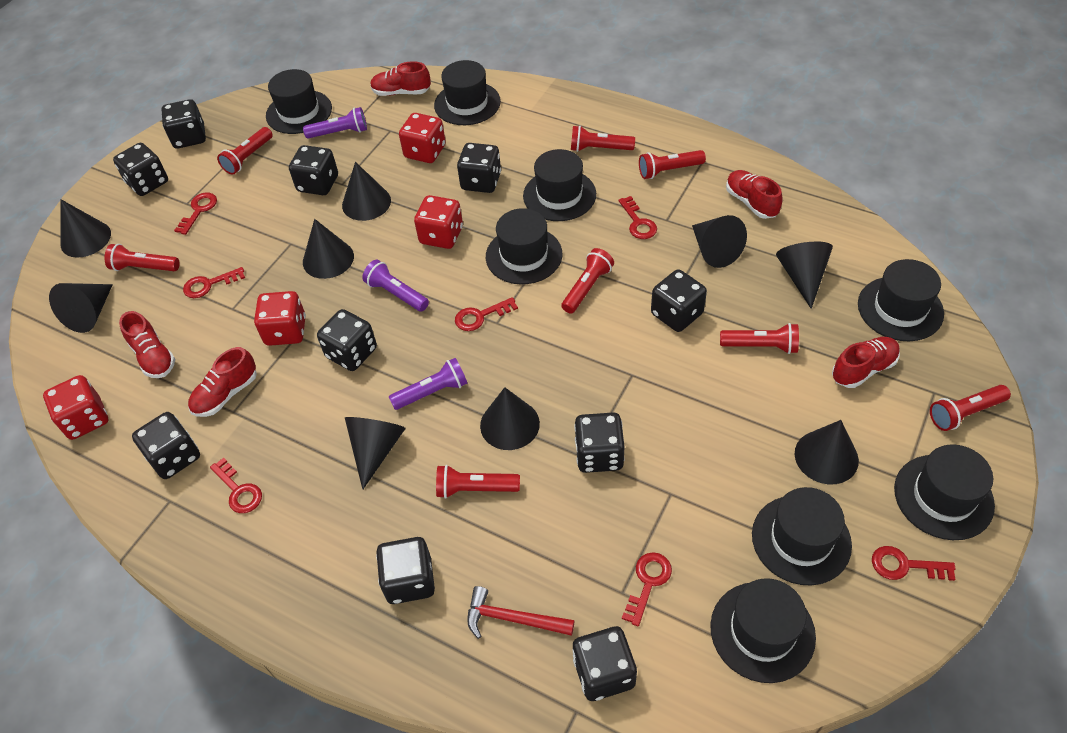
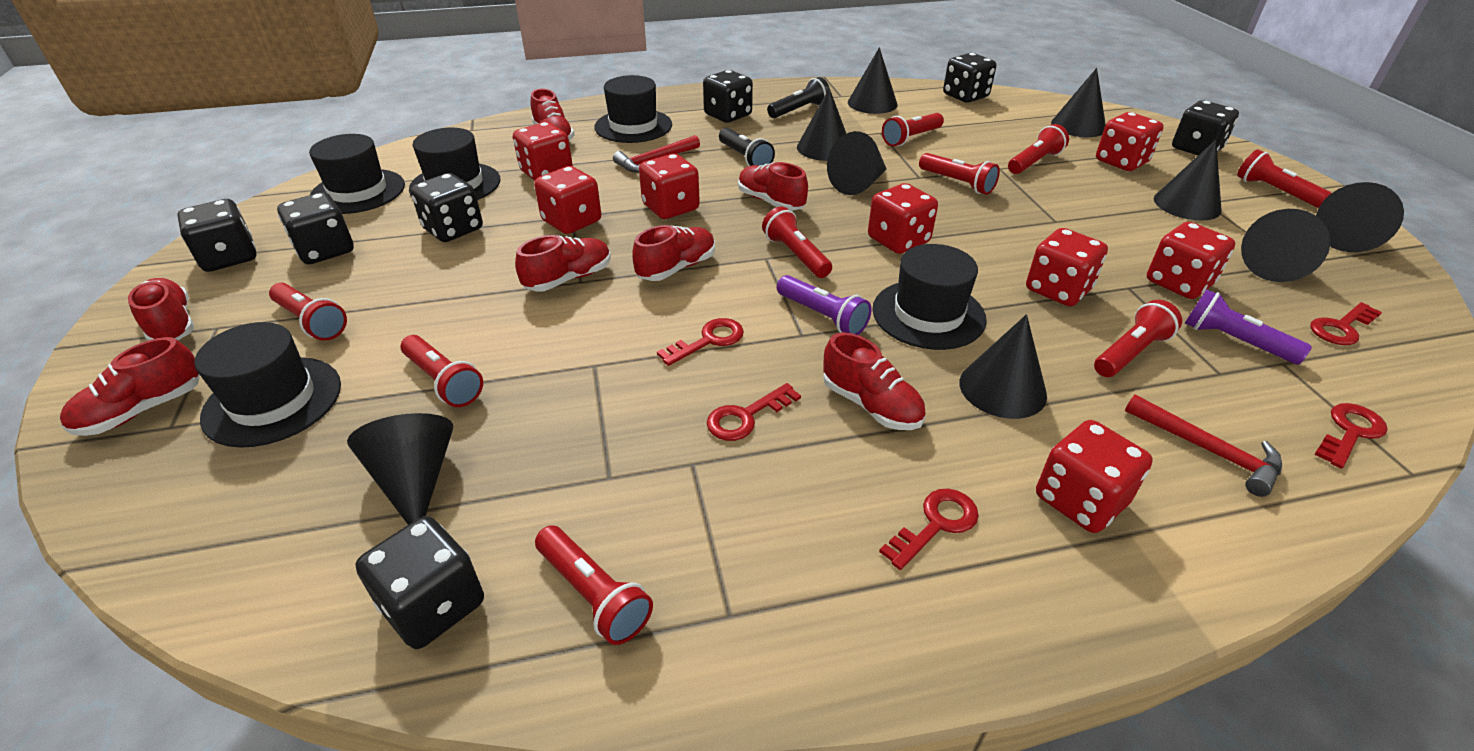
black dice: [113,143,168,196] [132,412,200,479] [161,99,206,149] [289,145,338,195] [317,309,377,371] [376,537,435,604] [457,143,501,193] [572,626,637,701] [574,412,625,473] [651,269,707,332] = 10 -> [177,199,257,272] [277,192,354,264] [355,516,484,649] [410,173,483,242] [703,70,753,123] [943,53,996,103] [1172,100,1239,155] = 7
black flashlight: none = 0 -> [719,128,775,166] [767,77,829,118] = 2
black hat: [266,69,332,134] [434,60,501,125] [486,208,562,284] [523,149,596,221] [710,578,816,683] [752,487,852,585] [858,259,944,341] [894,444,995,540] = 8 -> [195,322,341,448] [309,134,405,214] [409,127,500,200] [594,75,672,143] [872,244,987,350] = 5
purple flashlight: [303,107,367,139] [362,260,429,312] [389,358,467,410] = 3 -> [777,275,872,335] [1185,289,1312,364] = 2
red dice: [43,375,108,440] [254,291,306,346] [399,113,446,163] [414,195,463,249] = 4 -> [513,122,573,181] [534,166,601,234] [639,154,700,219] [868,183,938,254] [1026,228,1108,306] [1036,420,1153,533] [1096,112,1164,171] [1147,222,1235,299] = 8
red flashlight: [104,244,180,271] [217,127,273,175] [436,465,520,499] [561,248,614,314] [571,125,635,152] [639,150,706,179] [720,323,799,354] [930,385,1011,431] = 8 -> [269,283,347,341] [401,335,483,407] [535,525,653,645] [762,207,832,278] [882,113,944,146] [919,153,1000,195] [1008,124,1069,174] [1094,300,1182,377] [1237,149,1331,208] = 9
red hammer: [467,586,575,639] = 1 -> [613,135,700,173] [1125,394,1282,497] = 2
red key: [174,192,217,235] [183,267,245,298] [210,458,262,513] [455,297,518,331] [619,196,657,239] [622,552,672,626] [872,546,956,581] = 7 -> [657,318,744,366] [707,383,801,441] [879,489,979,570] [1310,302,1382,345] [1314,403,1388,469] = 5
red shoe: [119,311,176,378] [188,347,257,417] [370,61,431,96] [726,170,783,219] [832,337,900,388] = 5 -> [60,337,200,436] [128,278,194,341] [515,235,611,292] [531,88,575,140] [632,225,715,281] [738,162,808,211] [823,332,926,430] = 7

